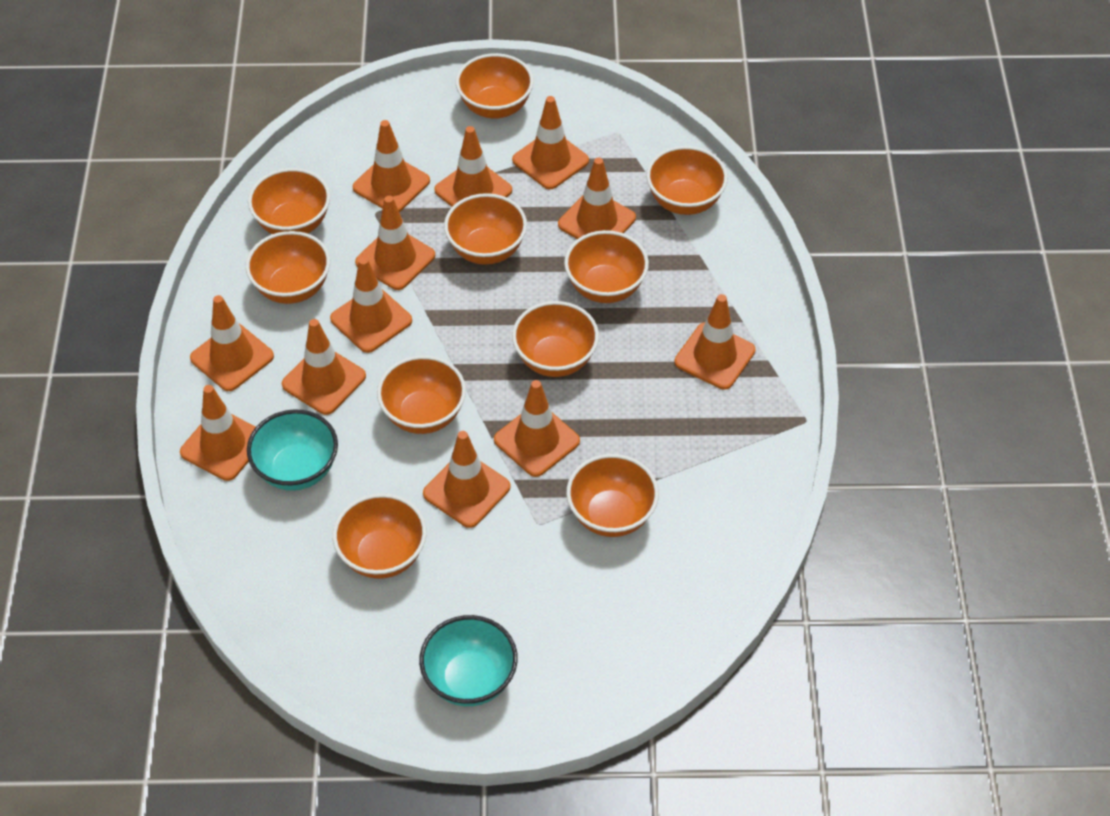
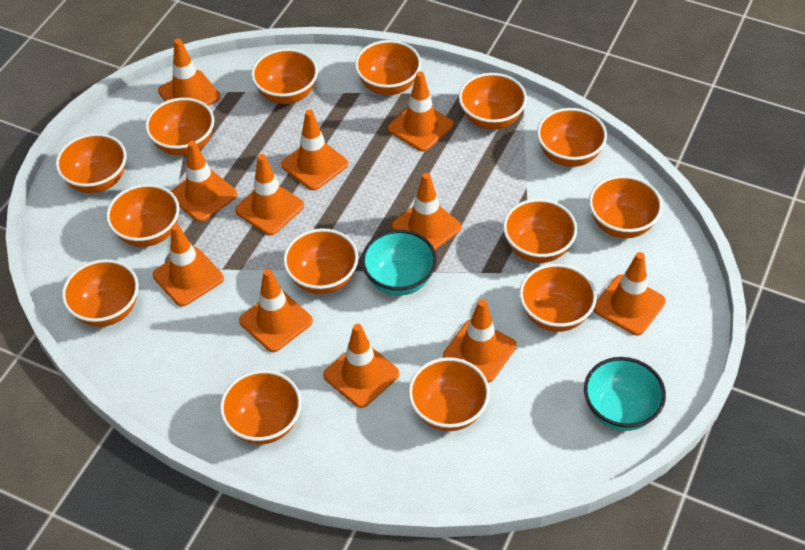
orange bowl: [246,231,330,304] [248,168,330,234] [333,493,427,579] [377,355,466,434] [444,193,527,265] [456,53,534,119] [512,301,599,377] [564,230,649,303] [566,454,659,537] [646,146,728,215] = 10 -> [56,133,126,193] [62,259,139,327] [106,184,179,247] [145,98,214,156] [220,370,302,444] [251,49,318,104] [283,228,358,294] [355,40,421,95] [408,357,490,431] [459,73,527,130] [503,199,577,263] [519,264,597,332] [537,108,607,167] [589,175,663,238] = 14
orange traffic cone: [180,385,255,481] [190,295,274,391] [282,319,366,415] [330,257,412,353] [353,120,430,212] [355,196,435,290] [423,431,510,528] [434,126,512,207] [494,380,580,477] [512,96,589,189] [558,157,636,239] [674,294,756,390] = 12 -> [153,224,224,307] [158,39,220,106] [171,141,237,222] [235,154,304,235] [239,269,313,352] [281,110,348,191] [323,324,399,408] [388,71,453,152] [392,173,461,250] [443,299,516,383] [594,252,666,336] = 11

